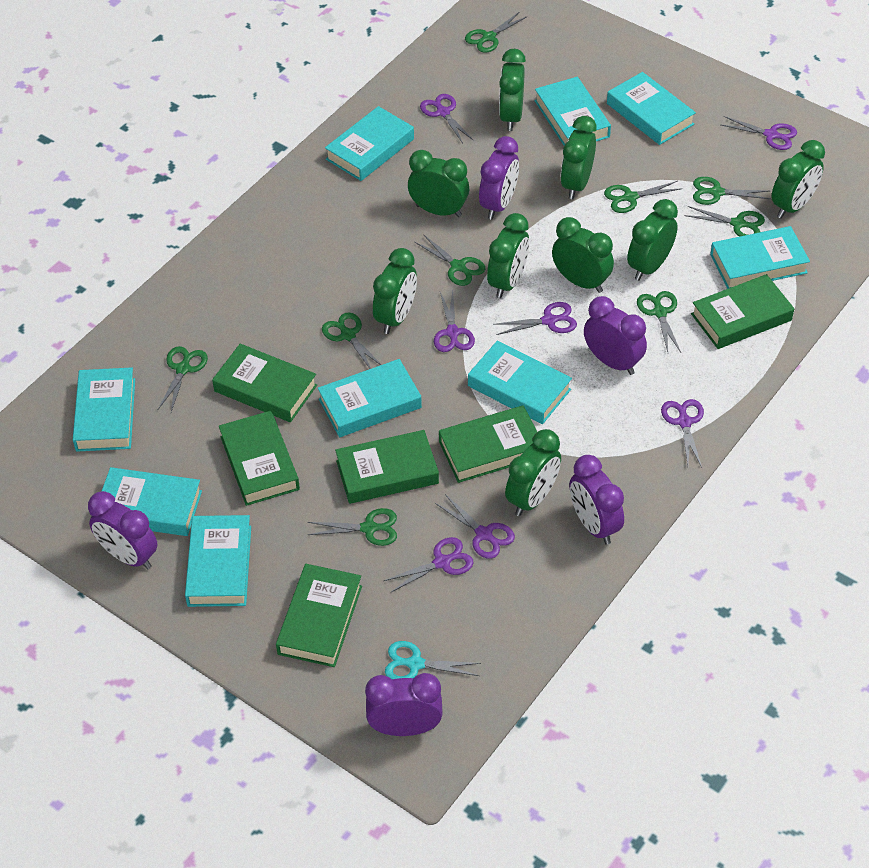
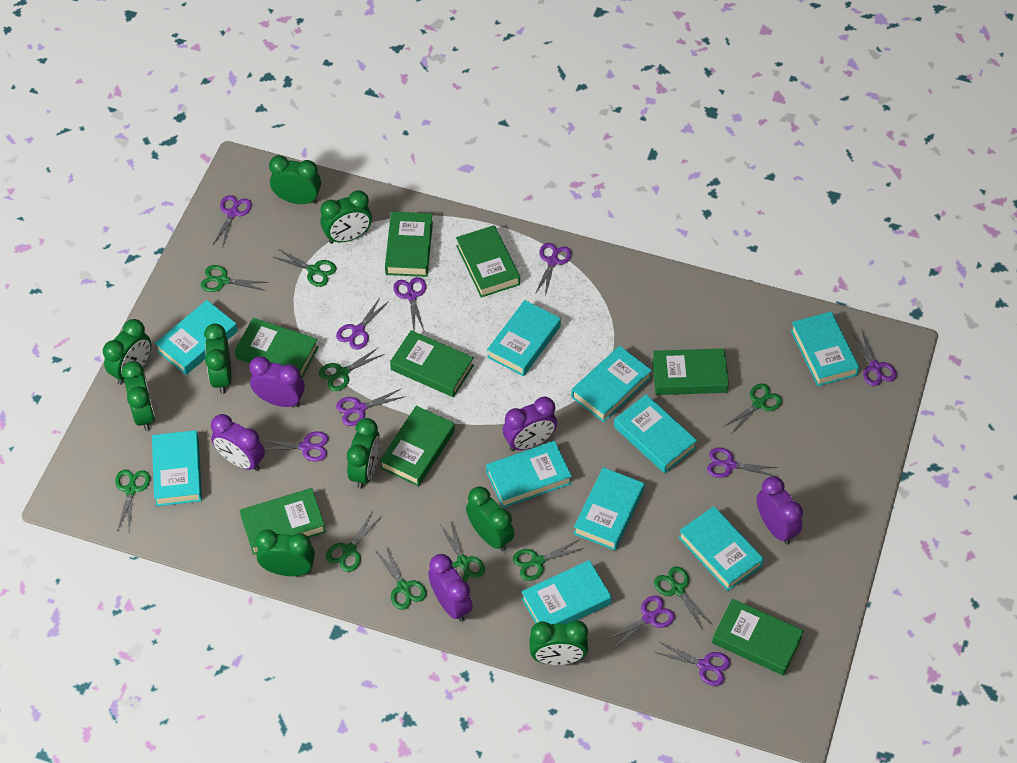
green book: [212,343,317,422] [219,411,300,506] [276,564,362,667] [335,430,439,504] [439,405,537,483] [691,274,794,349] = 6 -> [235,318,319,378] [240,488,326,555] [380,406,455,487] [385,212,433,277] [390,330,474,397] [456,225,520,298] [652,348,729,395] [712,599,804,676] = 8
green scissors: [158,346,208,412] [308,508,397,546] [322,312,382,369] [415,234,485,286] [465,12,528,52] [604,181,683,213] [637,291,681,352] [684,206,765,237] [693,177,770,205] = 9 -> [115,470,150,531] [201,265,268,292] [273,249,337,287] [319,347,384,391] [326,511,382,572] [376,547,426,610] [440,519,485,581] [513,539,584,581] [654,566,712,630] [723,383,782,433] = 10
purple scissors: [384,537,474,593] [420,94,474,143] [434,291,475,352] [435,494,515,559] [493,302,577,335] [661,399,704,468] [721,116,797,150] = 7 -> [213,195,252,246] [260,431,328,462] [336,298,389,350] [336,388,406,426] [393,277,426,332] [535,243,572,297] [607,596,675,649] [655,642,730,686] [707,447,778,478] [852,328,897,386] = 10
turquoise book: [73,367,135,452] [102,467,202,536] [185,515,251,607] [318,359,422,437] [325,106,414,181] [468,341,572,424] [534,77,611,146] [607,72,696,145] [710,226,810,289] = 9 -> [152,430,202,506] [155,300,238,375] [486,441,572,508] [487,300,561,376] [521,560,612,624] [571,346,652,422] [573,467,645,550] [614,394,697,473] [678,506,764,591] [791,311,860,386] = 10
turquoise scissors: [385,641,481,679] = 1 -> none = 0

